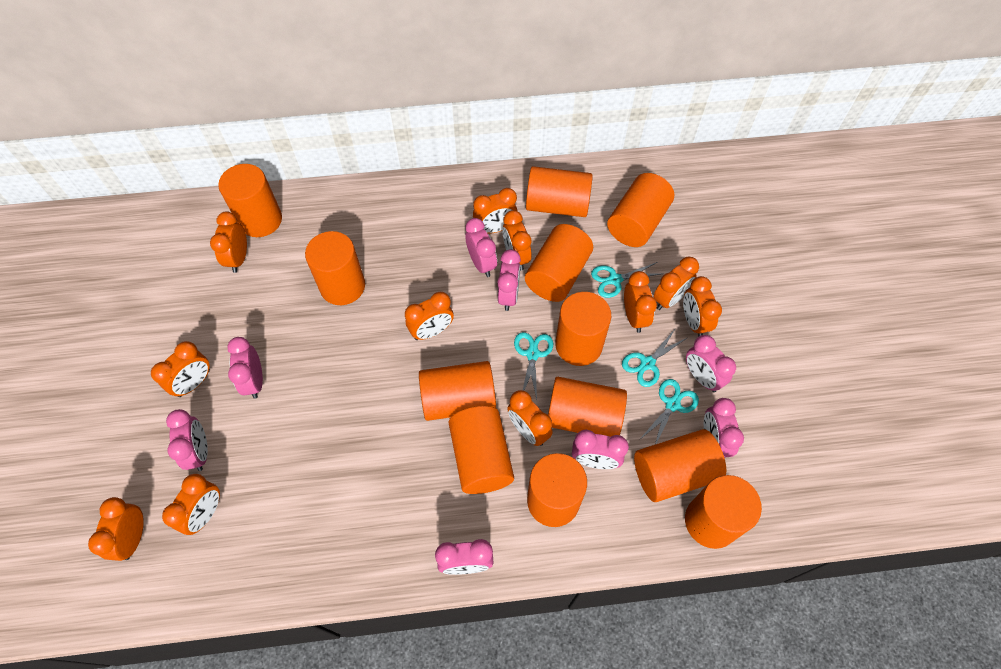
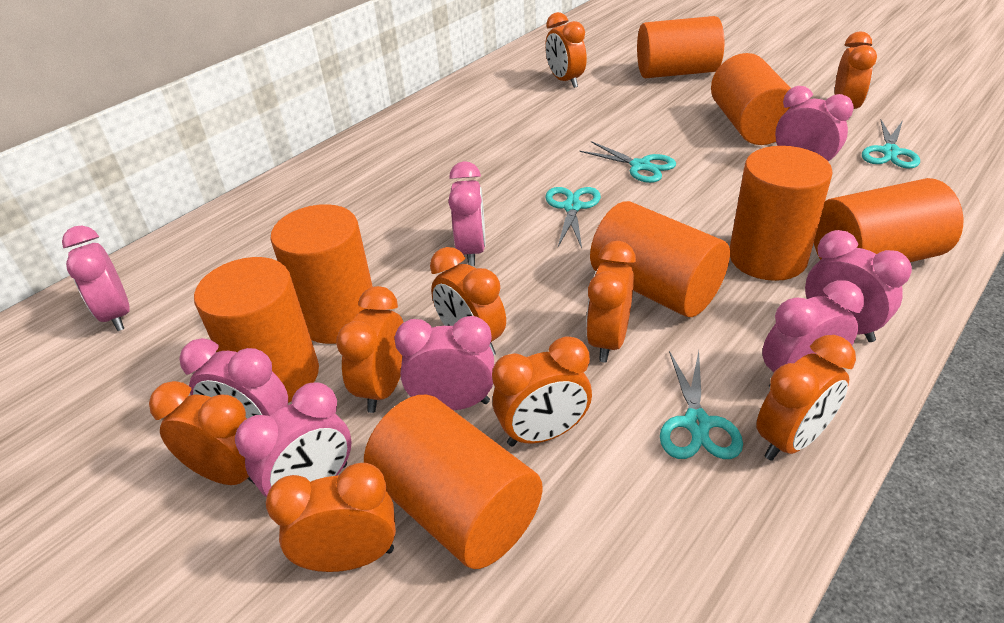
orange clock: [88,497,144,561] [151,341,210,397] [162,474,220,535] [210,211,247,273] [405,292,454,340] [473,188,518,233] [502,210,532,271] [507,390,553,446] [624,271,657,333] [654,257,699,310] [683,276,722,337] = 11 -> [149,381,254,485] [266,463,396,572] [336,286,404,413] [430,247,506,356] [492,337,592,446] [545,12,587,88] [586,241,636,362] [756,335,856,461] [834,32,877,109] = 9
orange cylinder: [218,164,282,237] [305,231,365,305] [419,361,496,421] [448,406,514,494] [525,224,593,302] [526,166,593,217] [527,453,587,527] [548,377,627,437] [555,292,611,366] [607,173,674,247] [634,429,726,502] [685,475,762,549] = 12 -> [194,257,319,403] [270,204,373,344] [364,395,543,569] [590,201,730,317] [637,16,724,78] [711,53,791,145] [730,146,833,281] [814,178,963,262] = 8

